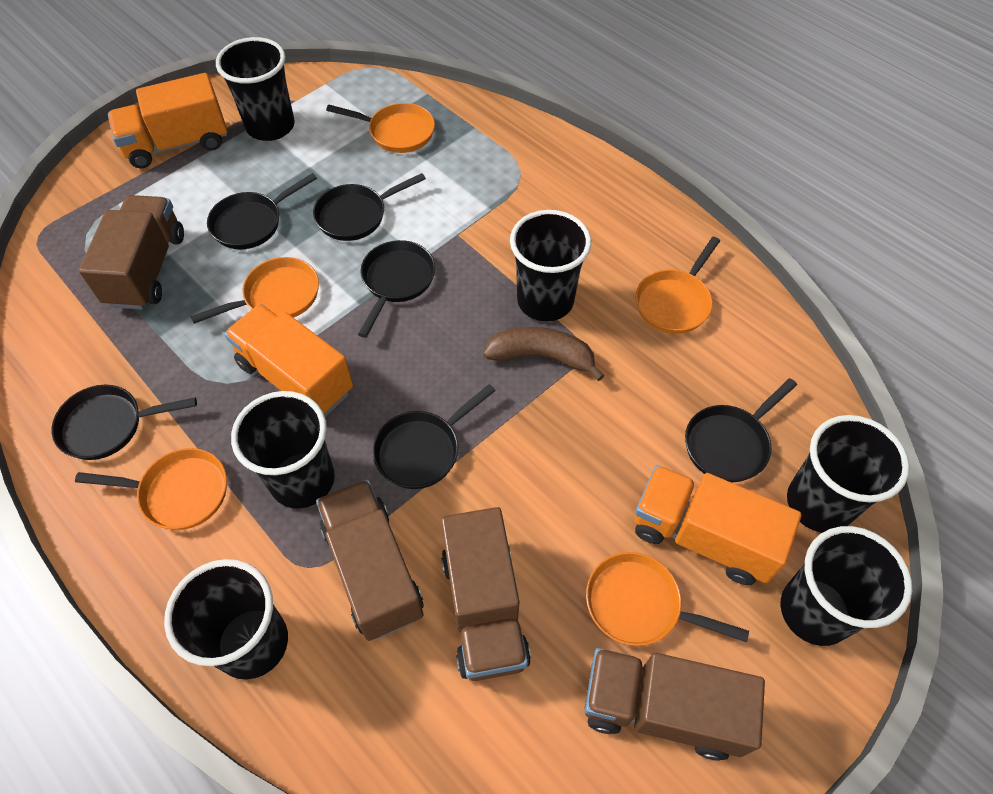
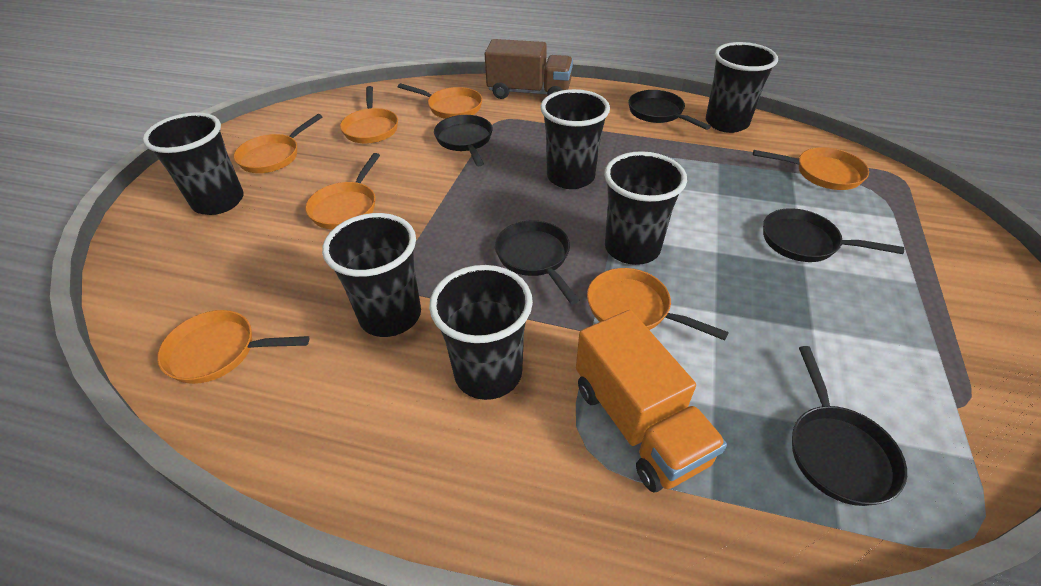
black pan: [51,385,197,460] [207,173,317,249] [313,173,426,241] [358,240,435,338] [372,384,495,489] [685,378,797,482] = 6 -> [434,115,493,166] [495,221,579,304] [628,90,711,130] [763,208,904,262] [792,346,907,506] = 5
brown banana: [483,327,604,381] = 1 -> none = 0
brown truck: [79,195,184,309] [316,479,423,641] [441,507,531,681] [584,648,765,761] = 4 -> [485,39,573,99] = 1
orange pan: [75,448,227,530] [190,257,319,324] [326,103,435,153] [586,552,749,646] [636,237,720,334] = 5 -> [157,310,310,384] [234,114,322,173] [305,153,380,230] [340,86,398,144] [398,83,482,119] [587,268,729,340] [753,147,869,190] = 7
orange truck: [108,73,227,168] [224,304,353,417] [634,465,802,585] = 3 -> [576,310,727,492] = 1

